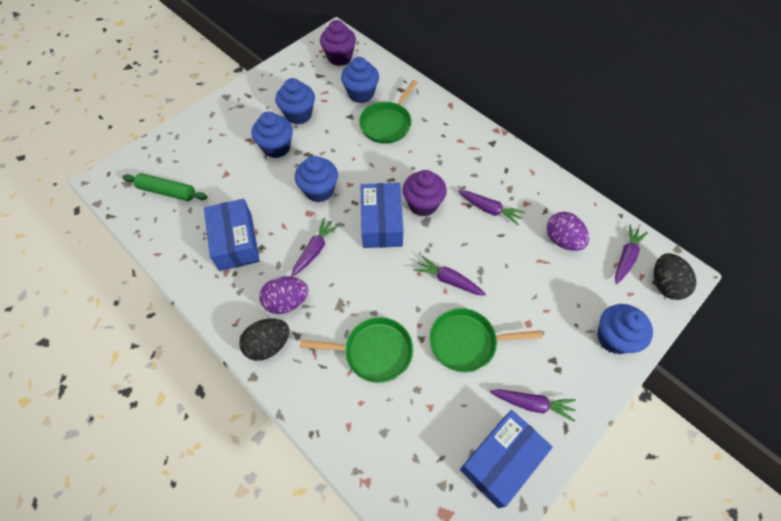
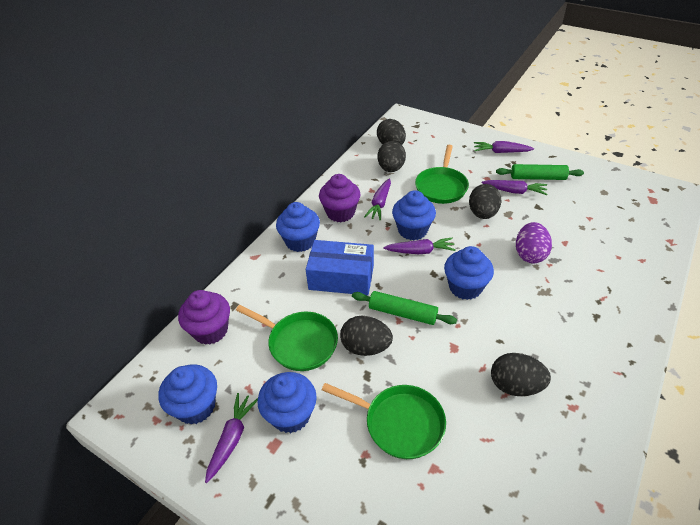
black egg: [239,319,289,361] [654,253,696,300] = 2 -> [340,316,393,356] [377,119,406,145] [378,141,406,172] [469,184,501,219] [491,353,551,396] = 5
blue box: [204,199,260,271] [360,183,403,248] [460,410,553,508] = 3 -> [306,240,374,296] = 1
green rolling pin: [122,173,207,201] = 1 -> [352,291,457,325] [496,164,584,180] = 2
purple egg: [259,276,308,314] [547,212,589,251] = 2 -> [516,222,552,263] = 1

